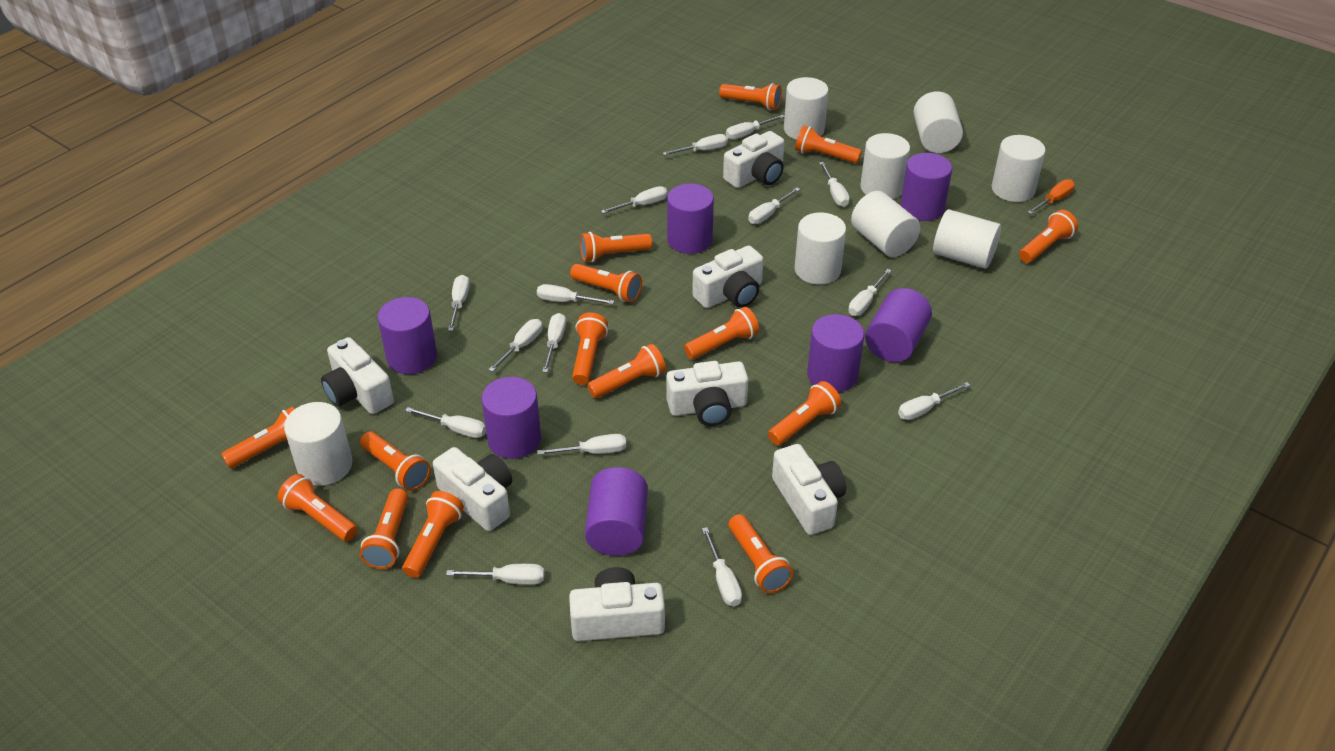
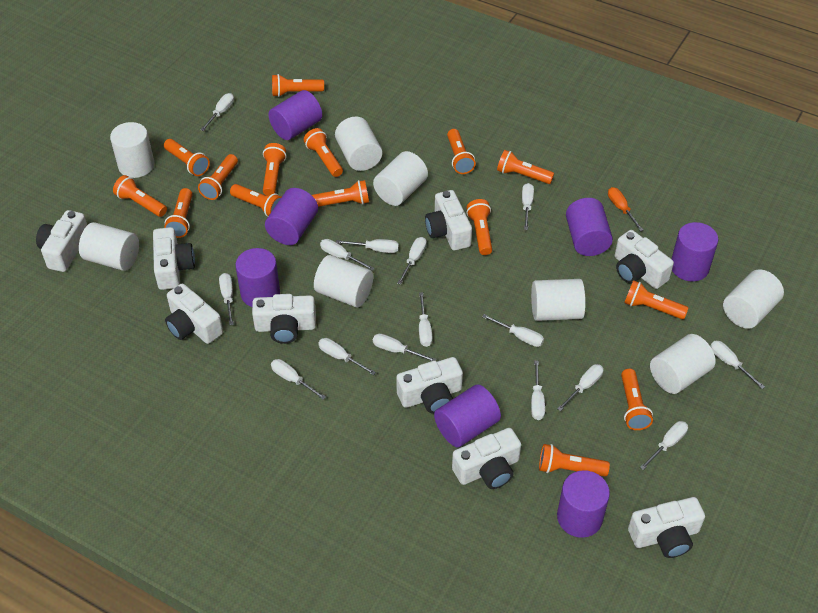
white camera: [321,337,394,414] [433,447,512,531] [569,567,665,641] [666,361,748,426] [692,246,764,308] [723,131,785,188] [772,444,846,535] = 7 -> [36,210,87,272] [153,227,195,290] [165,283,223,344] [252,294,316,344] [396,357,463,414] [425,190,472,250] [452,428,521,489] [615,230,674,289] [628,497,705,558] = 9

